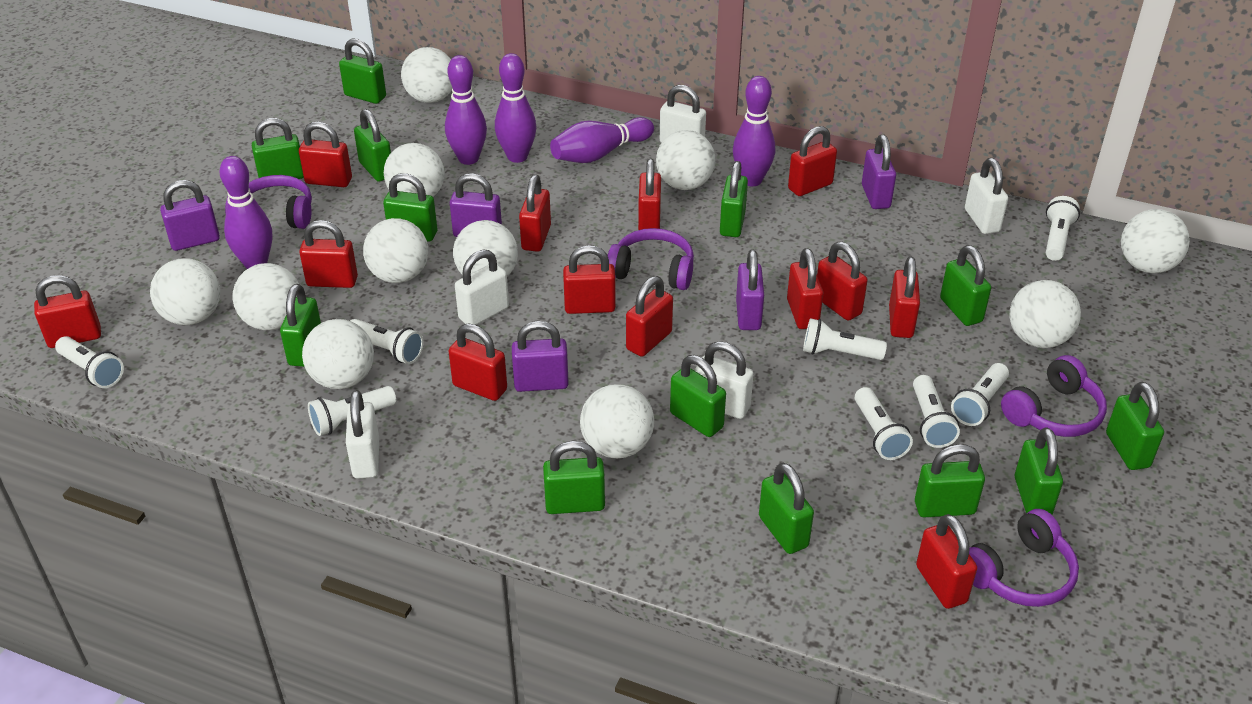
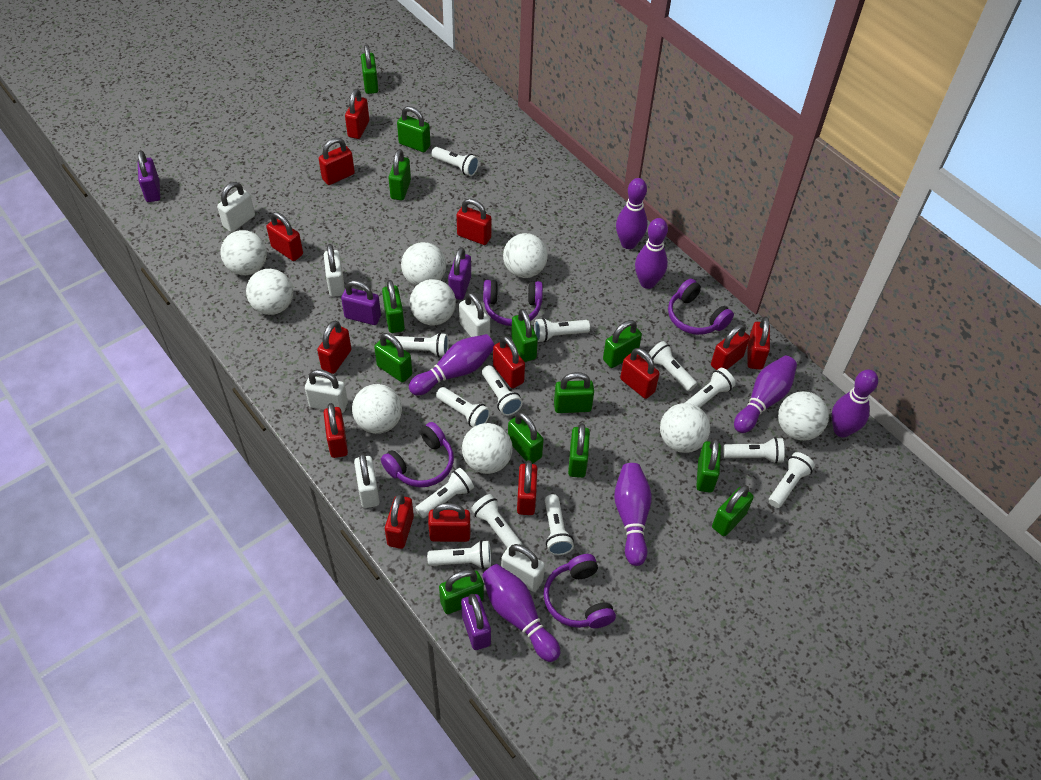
purple bowling pin: [220,156,272,269] [445,55,487,165] [495,53,537,163] [550,117,654,163] [733,76,775,186] = 5 -> [409,334,494,395] [482,564,560,662] [614,463,652,566] [616,178,648,249] [635,218,668,289] [734,356,797,433] [832,370,878,437] = 7
purple padlock: [160,180,220,251] [450,173,502,237] [512,321,569,392] [736,249,764,330] [862,134,896,209] = 5 -> [138,150,160,202] [341,280,381,325] [448,247,471,300] [461,594,491,650] = 4
white ball: [150,258,220,325] [232,263,299,330] [302,319,374,389] [363,218,428,283] [384,143,445,197] [401,47,452,103] [453,220,518,276] [580,384,654,458] [656,130,715,190] [1010,280,1081,348] [1121,209,1190,273] = 11 -> [220,230,267,275] [246,269,293,315] [352,384,402,434] [401,242,446,286] [410,279,456,325] [462,423,513,474] [503,233,548,278] [660,403,710,453] [778,391,829,441] = 9
white flashlight: [55,336,124,388] [308,386,396,436] [350,319,423,364] [803,318,887,360] [855,387,913,460] [913,375,960,448] [951,363,1009,426] [1046,196,1080,261] = 8 -> [394,332,449,357] [415,468,474,518] [427,540,491,569] [431,147,479,176] [436,387,490,427] [471,494,523,548] [482,365,523,416] [534,318,590,342] [545,494,574,555] [649,341,697,391] [685,368,736,408] [724,437,785,464] [768,452,815,508] = 13
white padlock: [346,390,379,479] [455,250,509,325] [660,85,706,143] [695,341,754,419] [965,158,1008,234] = 5 -> [217,182,255,232] [305,369,348,413] [324,244,345,297] [354,453,379,508] [459,292,490,337] [501,544,545,592] = 6

